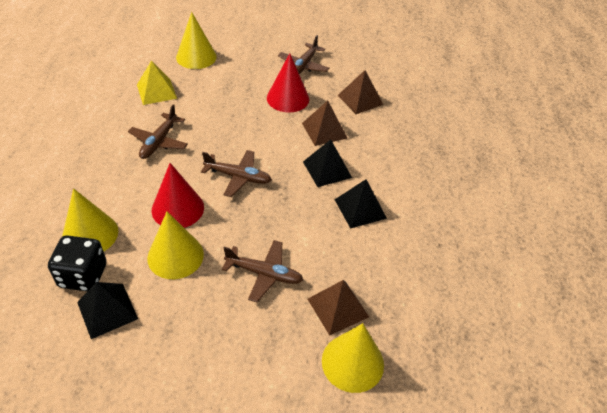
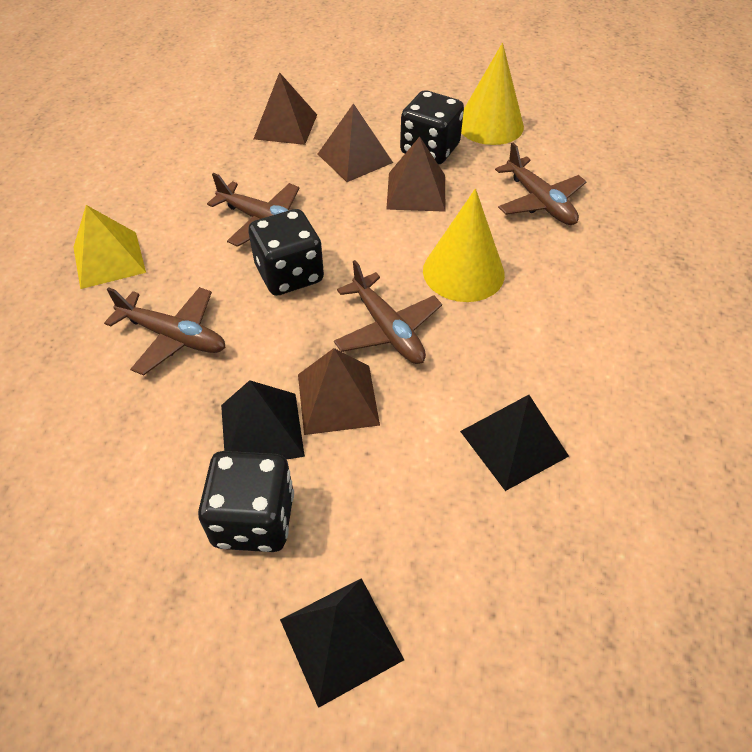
black dice: [48,235,107,291] = 1 -> [198,451,294,552] [248,209,324,296] [400,90,464,164] = 3
brown pyramid: [302,100,348,146] [308,280,369,336] [338,70,383,114] = 3 -> [254,72,317,145] [298,348,380,435] [318,103,393,182] [386,137,446,212] = 4
red cone: [152,163,204,228] [267,53,309,112] = 2 -> none = 0
yellow cone: [62,188,118,251] [147,211,204,279] [176,12,217,69] [322,323,384,393] = 4 -> [423,189,505,302] [461,43,524,145] = 2

